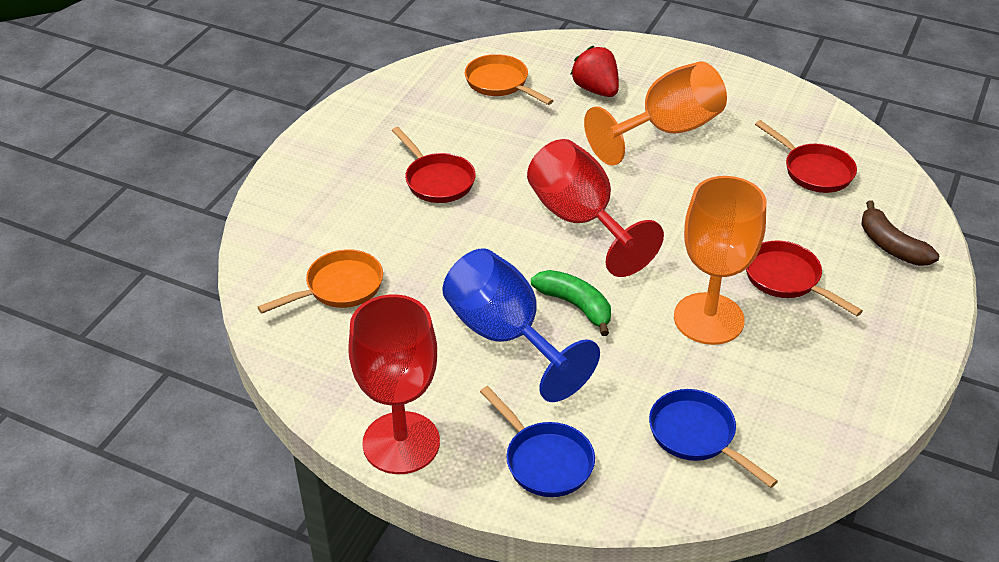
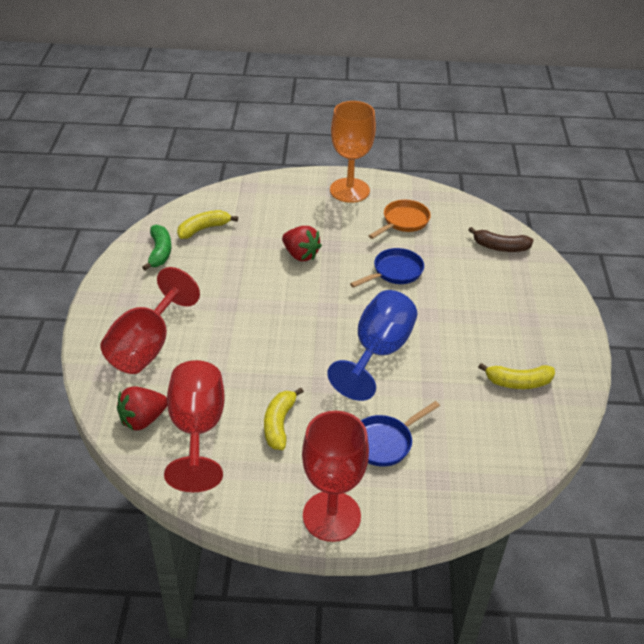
orange goblet: [584,61,727,166] [674,176,766,345] = 2 -> [330,101,376,203] = 1
orange pan: [258,249,383,314] [465,54,553,105] = 2 -> [369,200,431,239] = 1
red goblet: [348,294,440,474] [527,139,664,277] = 2 -> [100,267,200,374] [164,360,225,492] [302,411,369,542] = 3
red pan: [392,127,476,203] [746,241,863,316] [755,120,857,193] = 3 -> none = 0
red strawberry: [570,46,619,97] = 1 -> [117,386,167,430] [282,226,322,261] = 2
yellow banana: none = 0 -> [177,210,238,239] [264,387,304,450] [478,363,555,389] = 3

